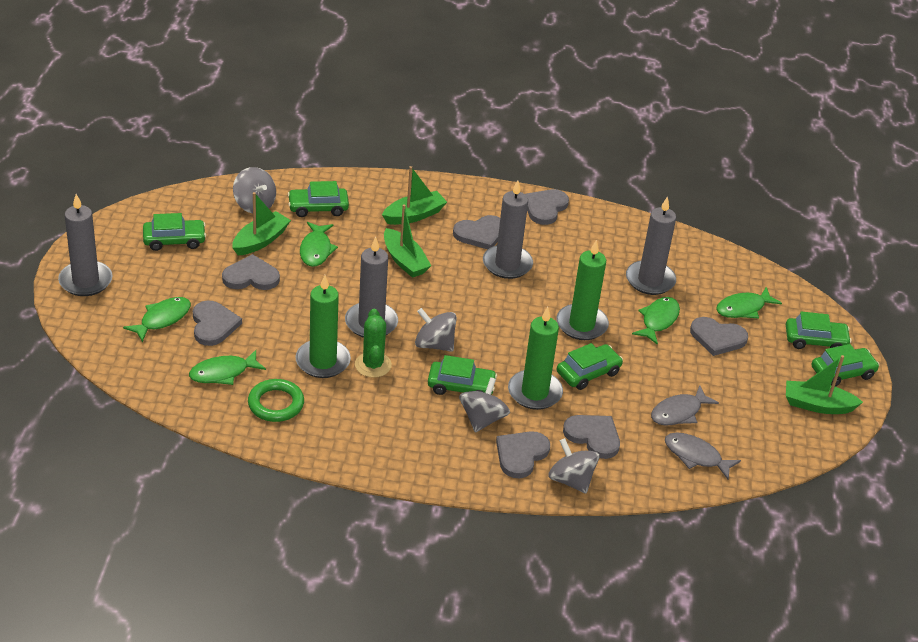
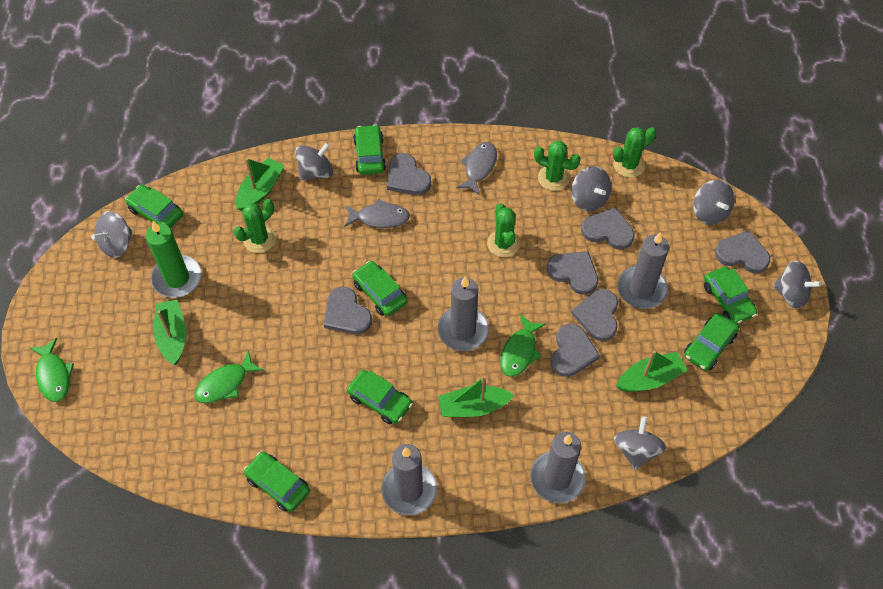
green cactus: [355,309,392,378] = 1 -> [234,199,276,253] [487,203,520,257] [534,141,581,191] [613,127,656,178] = 4
green candle: [295,275,351,378] [508,307,563,410] [556,240,609,340] = 3 -> [146,221,201,298] = 1
green car: [143,213,206,251] [288,181,349,217] [428,355,497,395] [557,343,623,390] [786,312,852,349] [812,344,879,387] = 6 -> [125,185,183,229] [244,452,310,512] [347,370,413,424] [352,261,407,316] [353,124,386,175] [684,313,739,371] [704,267,757,324] = 7
green fish: [123,297,191,342] [189,350,266,385] [300,222,338,267] [632,297,680,345] [716,287,782,318] = 5 -> [29,338,74,402] [194,351,264,403] [500,314,546,377] = 3
green ring: [248,379,304,422] = 1 -> none = 0
grey spinning top: [233,167,276,213] [415,308,457,352] [459,377,510,432] [548,438,599,493] = 4 -> [91,211,132,258] [295,142,333,180] [571,166,611,212] [614,416,666,470] [693,180,735,225] [773,261,822,309] = 6

